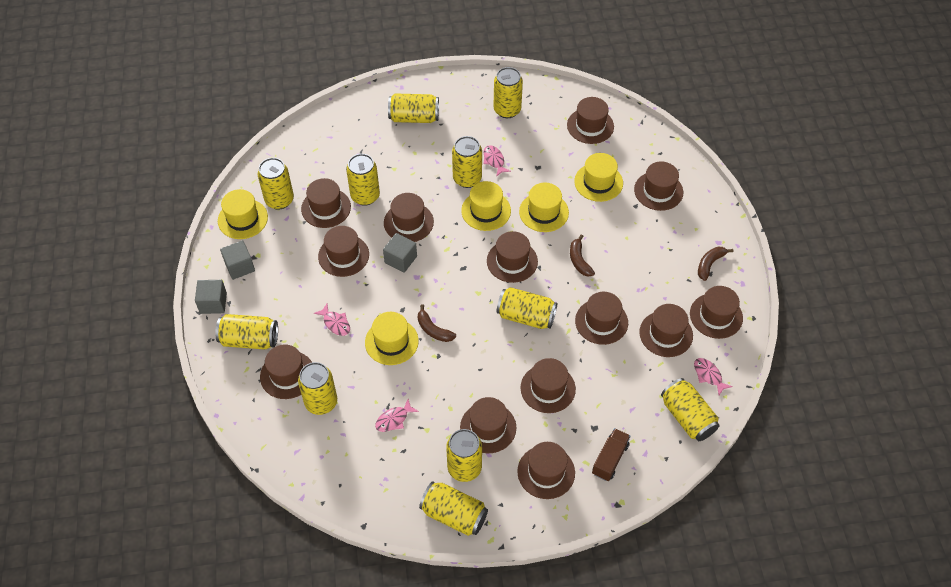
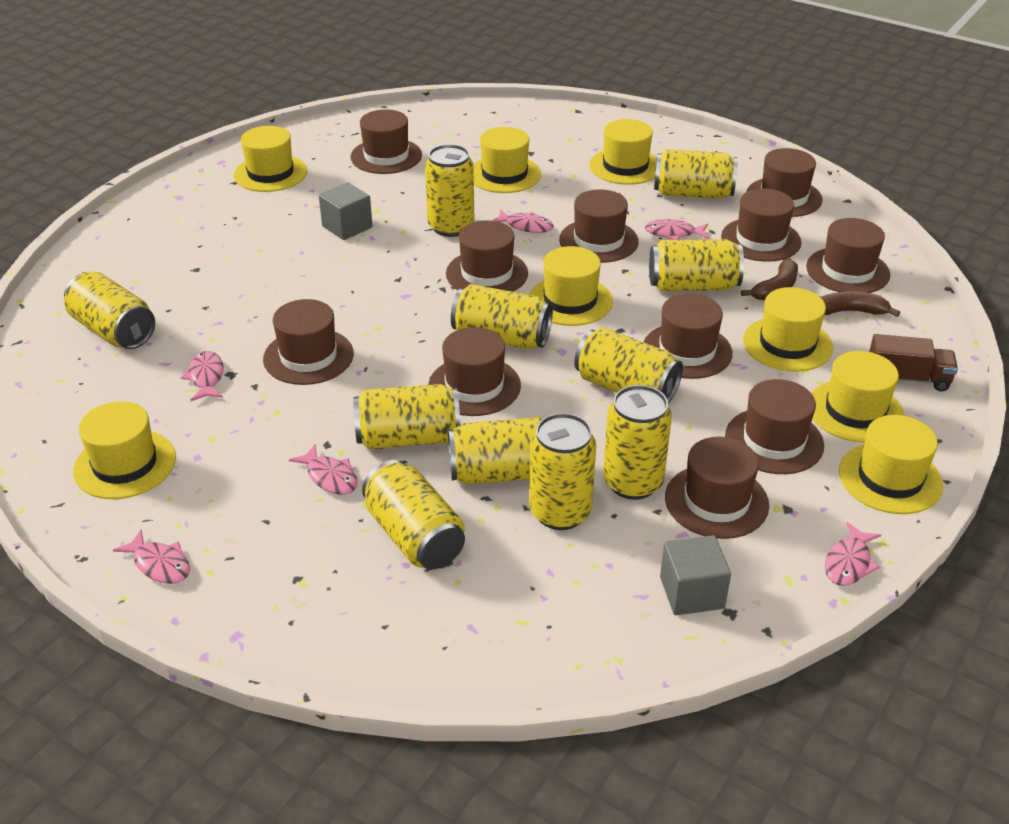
brown banana: [418,304,456,342] [570,234,595,277] [698,247,734,281] = 3 -> [741,258,798,300] [820,291,900,317] = 2
brown hat: [260,345,312,399] [301,178,351,228] [318,226,369,277] [384,193,434,242] [460,397,516,453] [487,231,538,283] [517,442,575,499] [521,358,576,413] [567,97,614,144] [575,292,628,345] [634,161,683,211] [639,304,693,357] [690,286,743,339] = 13 -> [263,299,354,385] [351,109,422,174] [428,327,521,416] [446,220,528,292] [559,189,639,263] [644,294,733,379] [665,437,769,539] [721,188,802,262] [725,379,824,474] [746,148,823,217] [806,218,890,293] = 11
grey cube: [195,280,227,314] [220,240,255,280] [383,233,417,273] = 3 -> [319,182,373,240] [660,535,731,615] = 2
pink fish: [314,304,350,336] [375,399,419,432] [483,145,511,177] [694,358,733,395] = 4 -> [113,530,190,584] [181,351,224,401] [289,445,358,495] [491,209,554,233] [645,219,709,240] [825,522,881,586] = 6
yellow hat: [218,189,268,239] [365,312,419,365] [461,181,511,231] [519,182,569,232] [574,153,623,202] = 5 -> [73,401,176,499] [234,126,307,192] [473,127,541,193] [529,246,613,326] [589,119,657,185] [743,287,833,372] [811,351,905,443] [839,415,943,514] = 8

